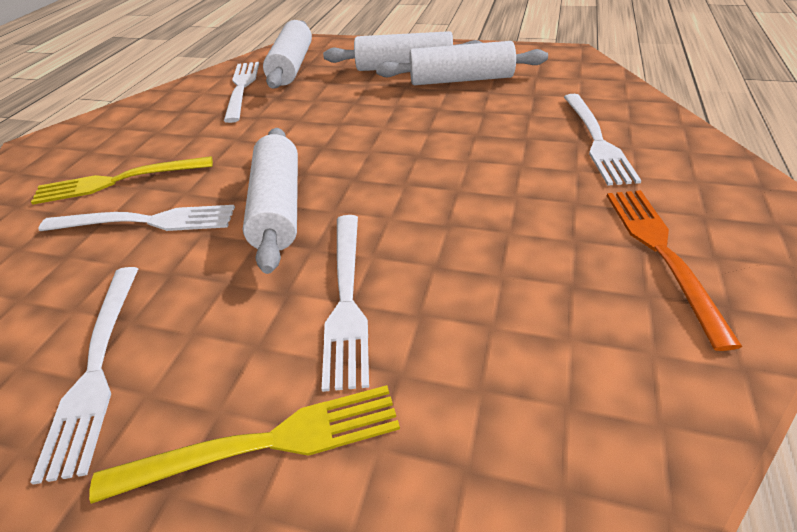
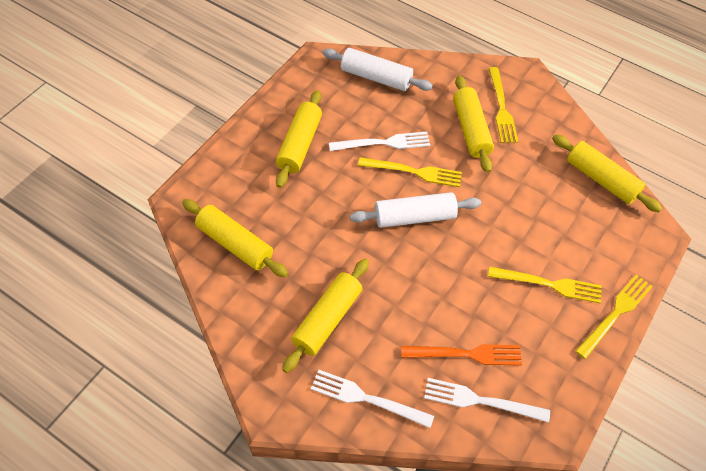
white fork: [30,267,138,485] [39,205,235,231] [224,62,259,123] [322,215,369,392] [564,94,641,185] = 5 -> [311,370,434,428] [329,132,430,151] [424,378,550,423] = 3
white rolling pin: [243,128,298,274] [263,20,312,89] [323,31,483,71] [376,41,548,85] = 4 -> [323,48,433,91] [350,192,481,228] = 2
yellow fork: [31,156,213,205] [89,385,400,504] = 2 -> [358,157,462,187] [488,266,602,304] [489,67,518,143] [575,274,653,359] = 4
yellow rolling pin: none = 0 -> [182,199,288,277] [276,90,322,188] [282,259,369,373] [453,75,494,173] [552,134,662,212] = 5

